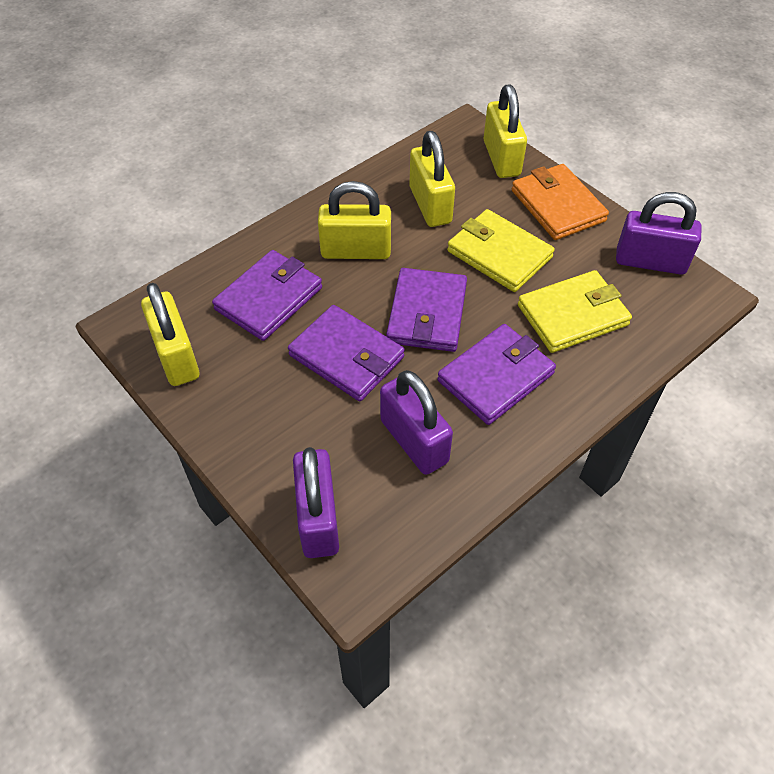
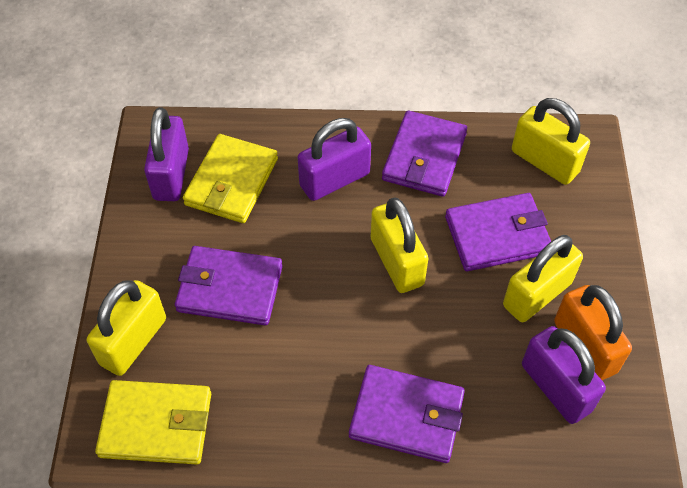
orange padlock: none = 0 -> [554,285,632,380] = 1
orange wallet: [512,164,609,240] = 1 -> none = 0

